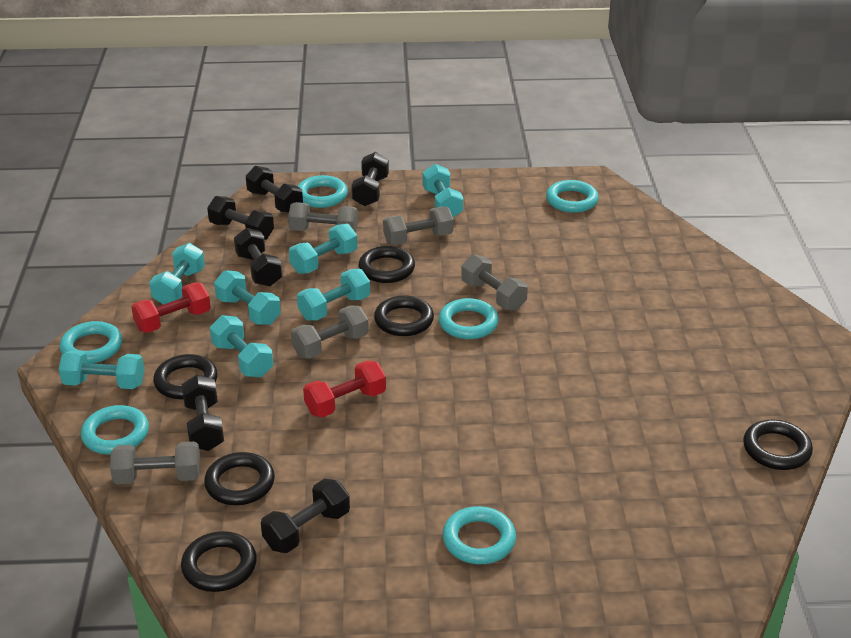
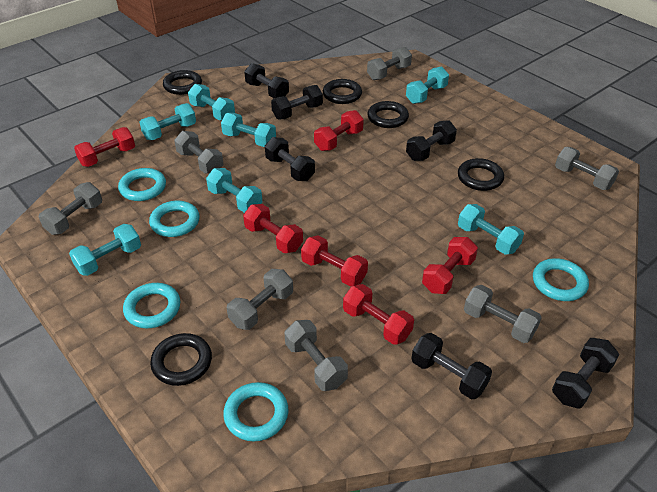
black ring: [153,354,218,400] [181,531,257,592] [204,452,275,505] [358,246,415,283] [374,296,434,336] [743,420,813,470] = 6 -> [150,333,212,386] [163,70,202,95] [323,79,362,104] [367,101,409,128] [458,158,504,191] = 5
grey dumbbell: [110,441,200,485] [288,202,358,233] [291,305,369,359] [383,206,453,245] [461,254,528,311] = 5 -> [39,182,102,235] [174,131,223,174] [227,269,293,330] [284,320,348,391] [367,47,412,80] [464,285,542,343] [555,147,619,190] = 7
red dumbbell: [131,282,211,333] [303,360,386,418] = 2 -> [74,127,135,167] [243,204,303,253] [301,235,368,286] [314,110,364,151] [343,284,414,345] [422,237,478,294] = 6
turquoise ring: [60,321,122,363] [81,405,149,455] [298,175,348,208] [439,298,499,339] [443,506,516,564] [546,180,599,213] = 6 -> [118,168,166,201] [123,283,180,328] [149,201,200,237] [223,382,288,442] [533,258,589,301] = 5

